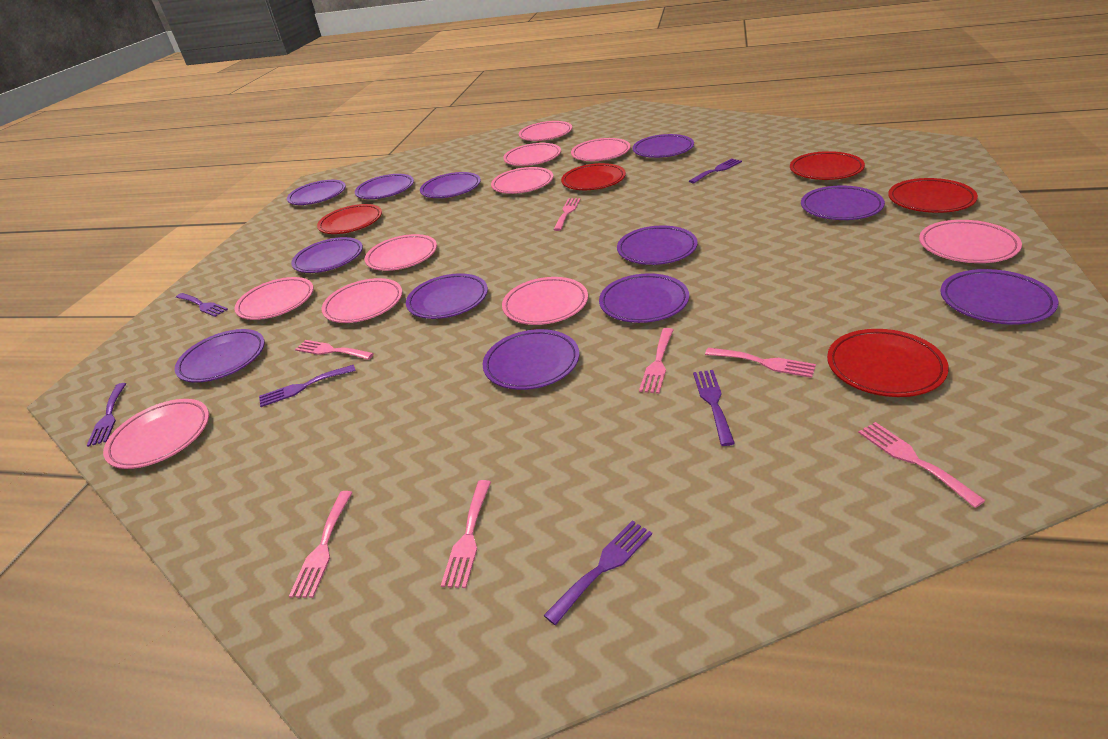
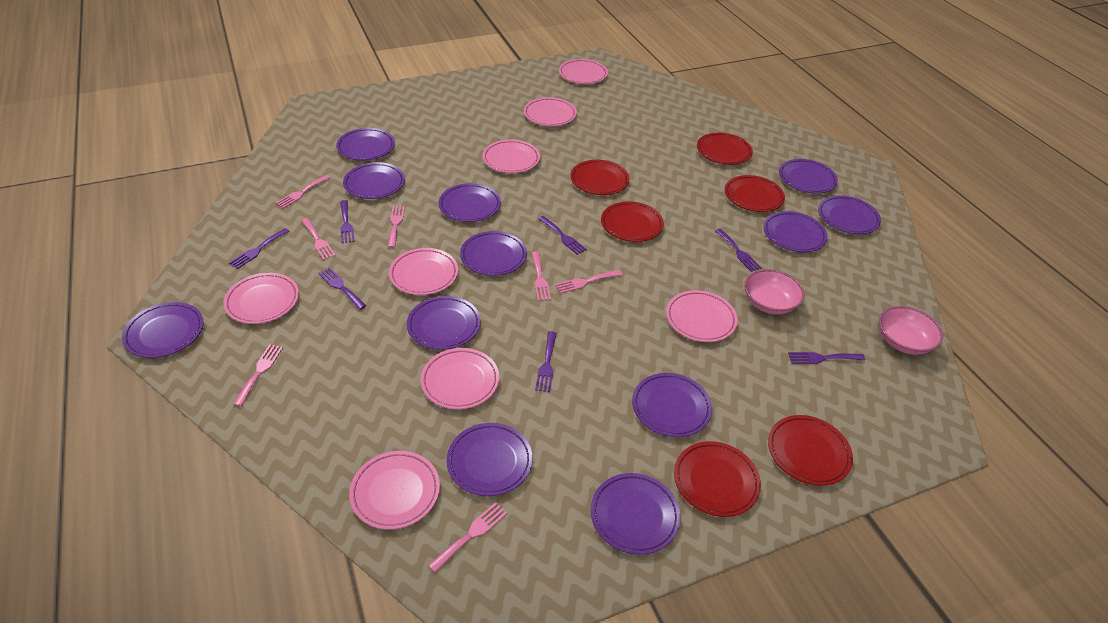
pink bowl: none = 0 -> [744,269,804,315] [879,306,943,355] = 2
pink plate: [103,399,209,469] [234,277,313,320] [321,278,402,323] [365,234,437,271] [491,167,553,194] [502,277,588,325] [503,143,561,166] [519,121,572,141] [571,138,631,161] [919,220,1022,263] = 10 -> [223,273,299,324] [349,451,440,530] [389,248,458,295] [420,348,499,409] [482,140,540,173] [524,97,577,126] [559,59,608,84] [666,290,738,342] = 8
purple fork: [86,383,126,447] [176,293,228,317] [259,365,356,407] [543,521,652,625] [689,158,742,184] [693,370,735,446] = 6 -> [229,228,290,269] [318,267,366,310] [340,200,355,243] [535,331,557,392] [538,216,587,255] [715,228,762,272] [788,352,865,364] = 7
red plate: [317,204,382,234] [561,163,626,190] [790,151,865,180] [827,329,949,397] [888,178,978,213] = 5 -> [571,160,629,195] [601,201,664,242] [674,441,761,517] [697,133,753,165] [725,175,785,212] [768,415,853,486] = 6

